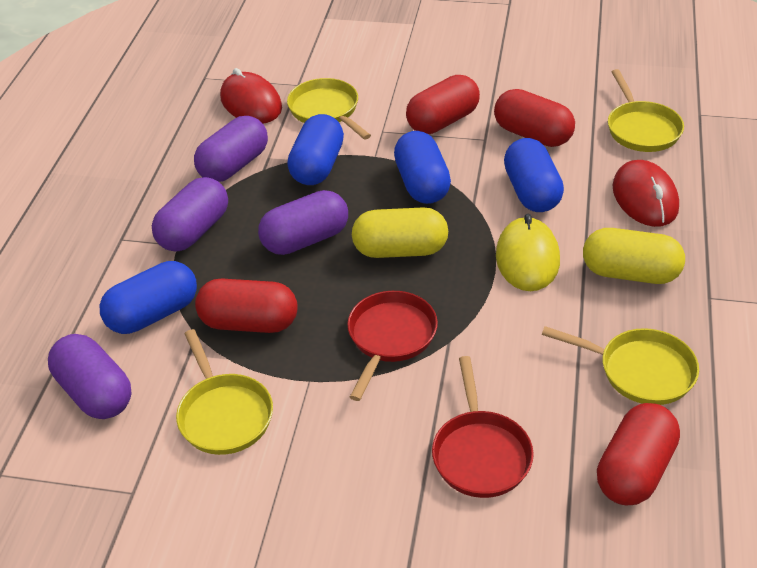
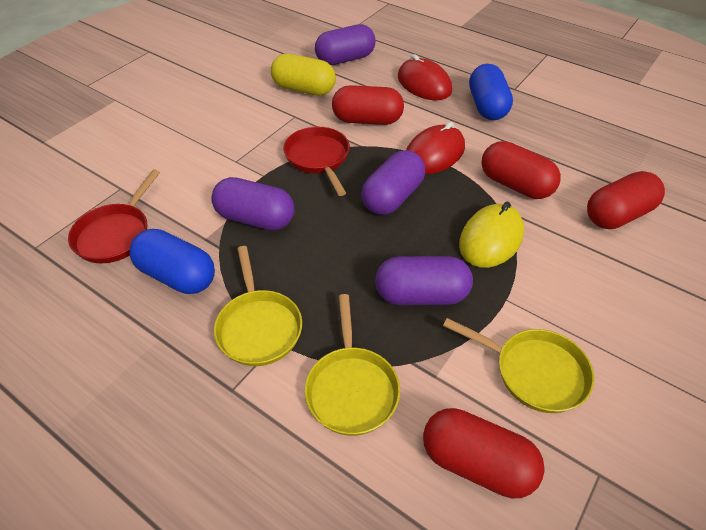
blue capsule: [100,261,197,334] [287,114,344,185] [394,131,451,204] [504,138,564,212] = 4 -> [130,229,215,294] [469,64,513,120] = 2
yellow capsule: [352,207,448,258] [583,228,685,284] = 2 -> [271,54,336,96] = 1
yellow pan: [176,329,273,455] [287,78,371,140] [542,326,699,405] [608,69,684,152] = 4 -> [214,246,302,366] [305,294,400,436] [443,318,594,413] = 3

